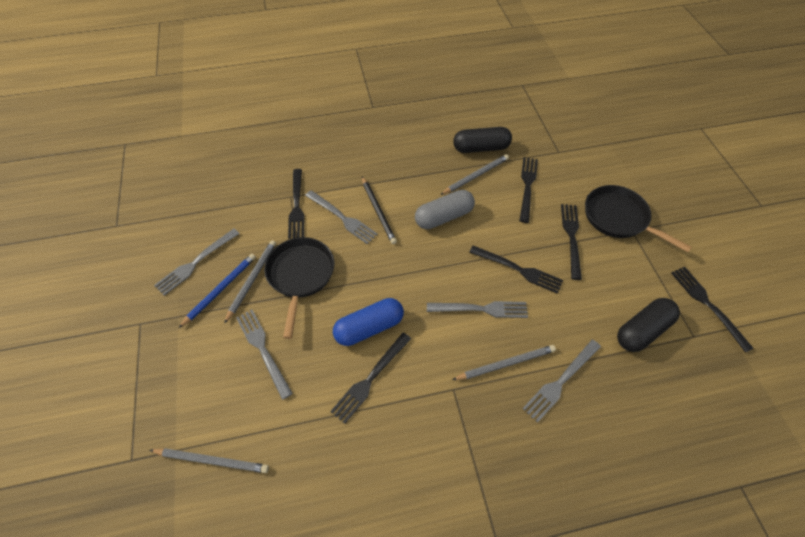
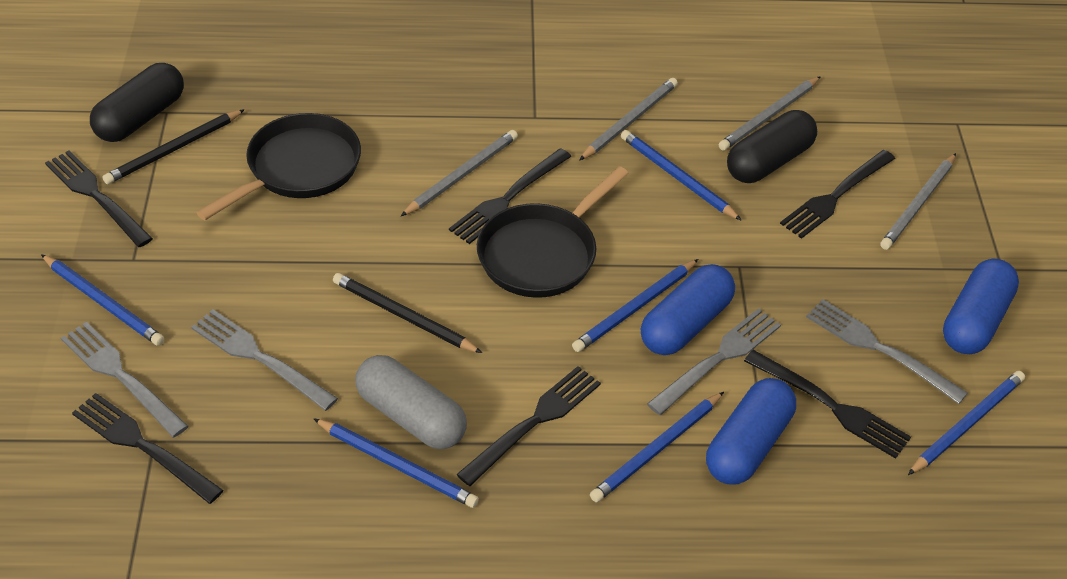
black pencil: [362,177,397,244] = 1 -> [102,109,245,184] [333,273,482,353] = 2
blue capsule: [333,298,404,346] = 1 -> [641,264,735,355] [706,378,796,485] [943,259,1019,354] = 3
blue pencil: [179,254,256,328] = 1 -> [41,254,164,346] [313,418,479,508] [572,259,698,352] [590,392,724,502] [621,130,742,221] [908,371,1025,475] = 6
grey fork: [154,229,240,296] [236,309,293,400] [305,190,378,244] [427,301,528,318] [522,340,601,423] = 5 -> [61,322,188,437] [191,309,338,411] [647,308,781,415] [806,299,968,404] = 4

